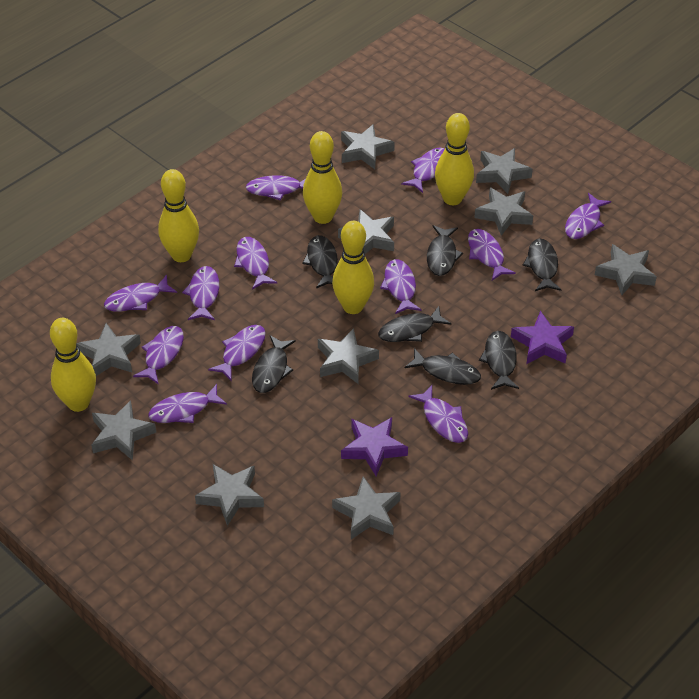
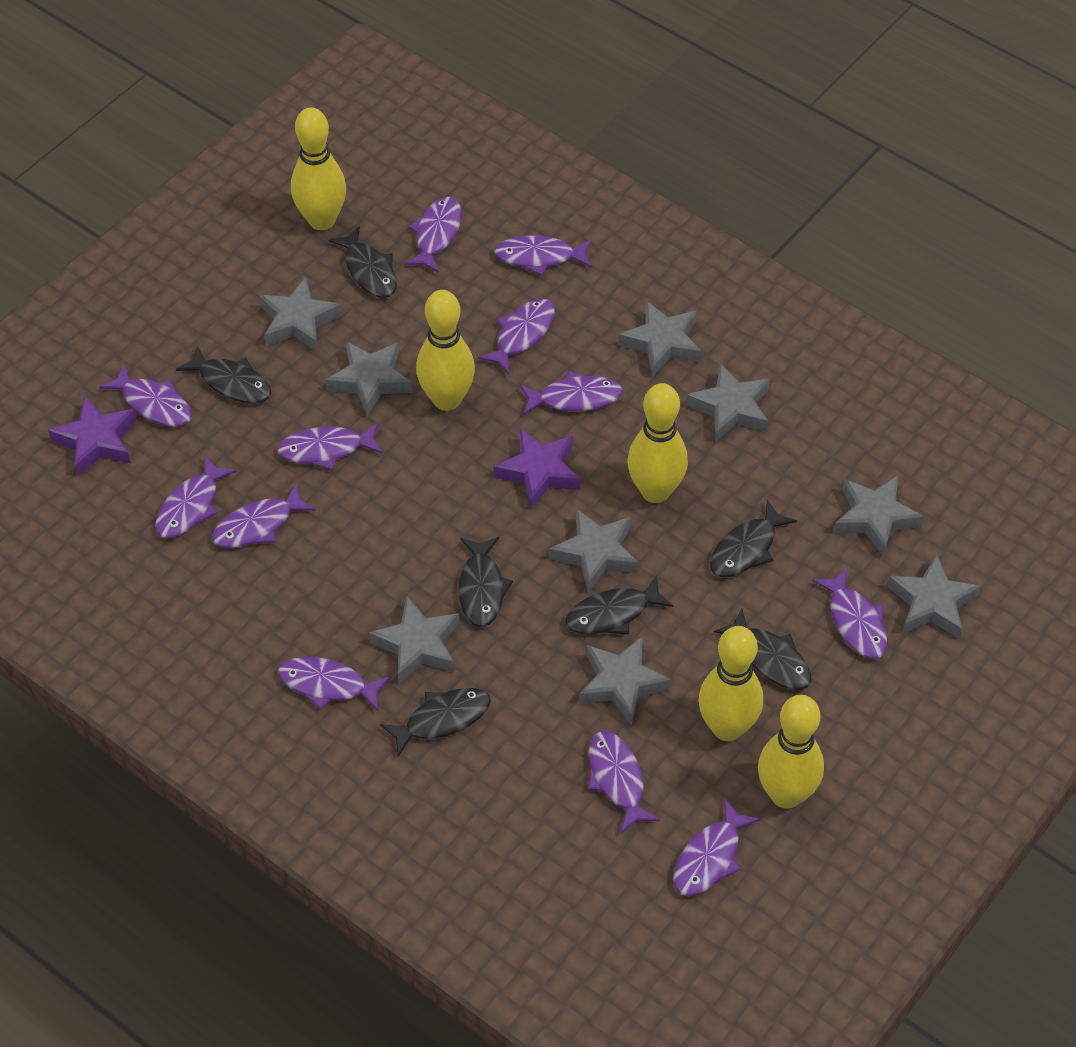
grey star: [76,323,141,376] [91,400,156,461] [195,464,264,526] [318,328,379,384] [332,476,401,539] [338,209,394,254] [341,124,395,169] [474,188,533,236] [476,148,533,194] [595,244,657,295] = 10 -> [259,277,342,351] [326,341,412,417] [369,596,460,684] [550,509,639,592] [579,636,671,726] [618,301,702,377] [686,363,770,441] [834,475,924,556] [887,554,981,639] = 9

